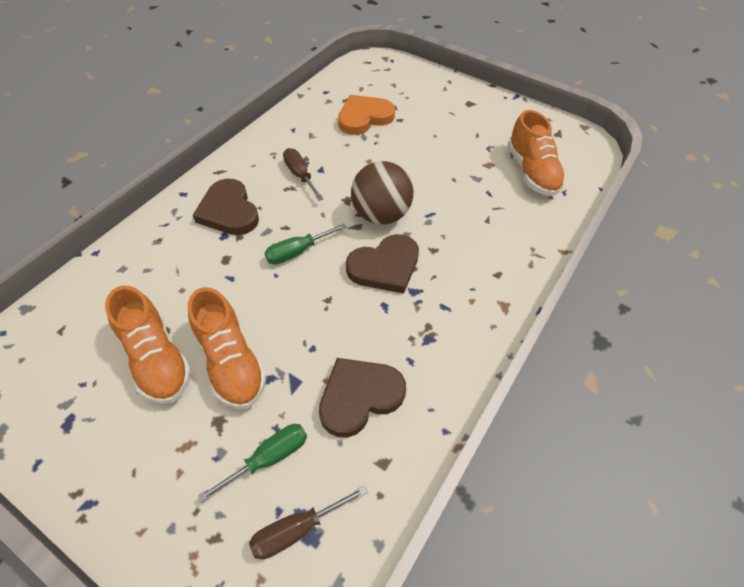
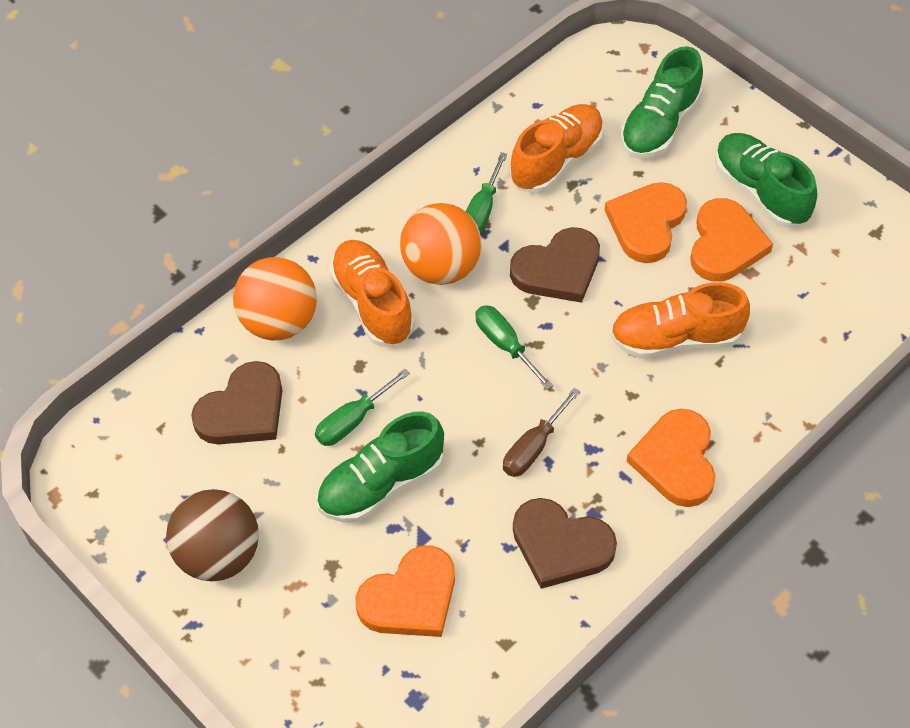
brown screwdriver: [249,486,368,559] [283,148,324,201] = 2 -> [503,388,580,477] = 1
green screwdriver: [198,424,307,503] [265,223,347,264] = 2 -> [315,369,410,446] [466,152,507,234] [476,305,553,389] = 3
green shoe: none = 0 -> [316,411,444,522] [620,46,703,159] [715,133,817,228] = 3
orange ball: none = 0 -> [233,257,317,340] [400,203,482,285] = 2
orange heart: [338,95,395,135] = 1 -> [355,545,455,637] [605,182,687,263] [626,409,716,507] [690,198,773,282] = 4

